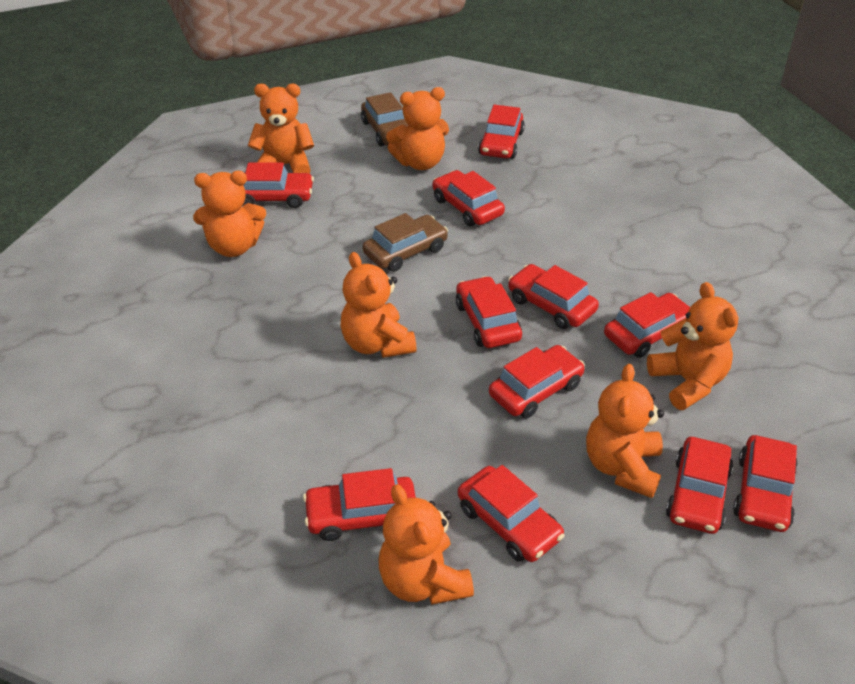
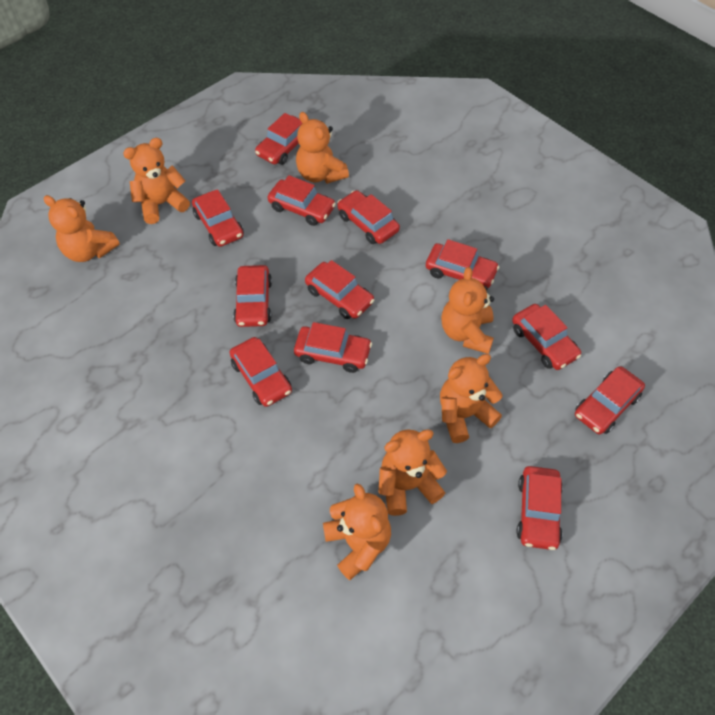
brown car: [361,92,409,146] [362,213,448,272] = 2 -> none = 0
red car: [243,162,314,208] [303,468,416,541] [432,170,505,226] [456,276,522,348] [458,465,564,562] [478,105,525,159] [489,345,585,418] [508,264,599,329] [604,292,690,358] [666,437,733,534] [733,435,798,532] = 11 -> [192,189,244,247] [229,337,292,407] [233,265,272,327] [255,113,302,165] [268,175,336,226] [294,322,372,373] [305,260,374,319] [337,190,400,244] [426,239,499,288] [512,304,581,370] [517,466,563,550] [575,366,645,434] = 12

